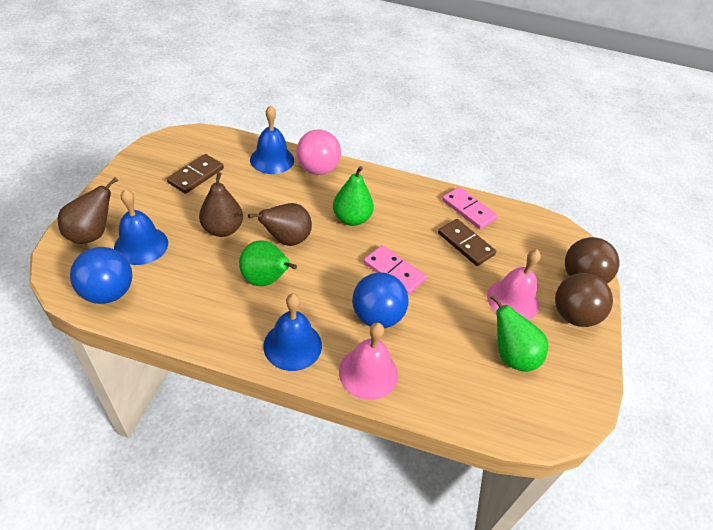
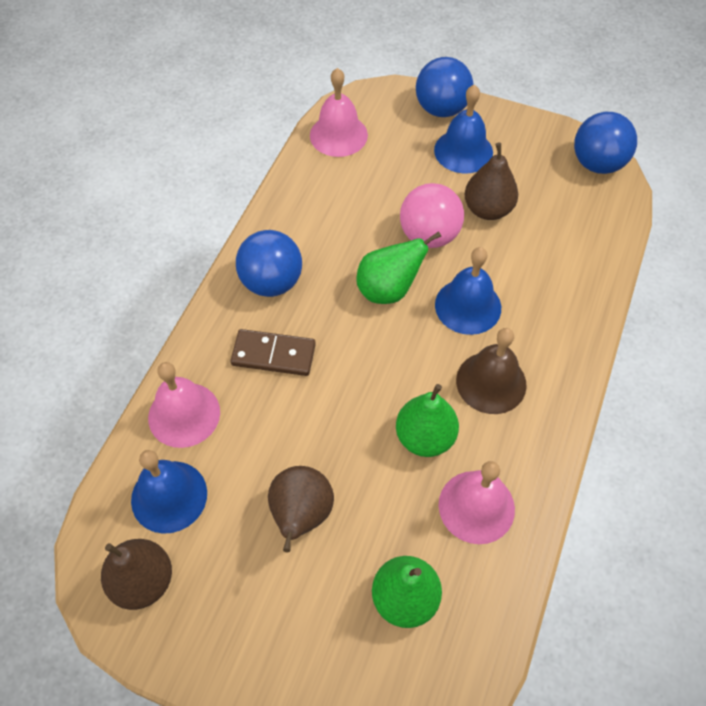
blue ball: [70,247,132,304] [352,272,409,328] = 2 -> [236,230,302,297] [416,57,474,117] [574,112,637,174] = 3
brown ball: [555,273,613,327] [565,237,620,284] = 2 -> none = 0
brown bell: none = 0 -> [456,328,527,414] = 1
brown domino: [167,154,224,194] [438,219,496,266] = 2 -> [230,329,316,376] = 1
pink bell: [339,323,398,400] [487,249,541,320] = 2 -> [148,362,220,448] [310,68,368,157] [438,461,515,544] = 3
pink domino: [364,245,427,295] [442,187,498,229] = 2 -> none = 0

